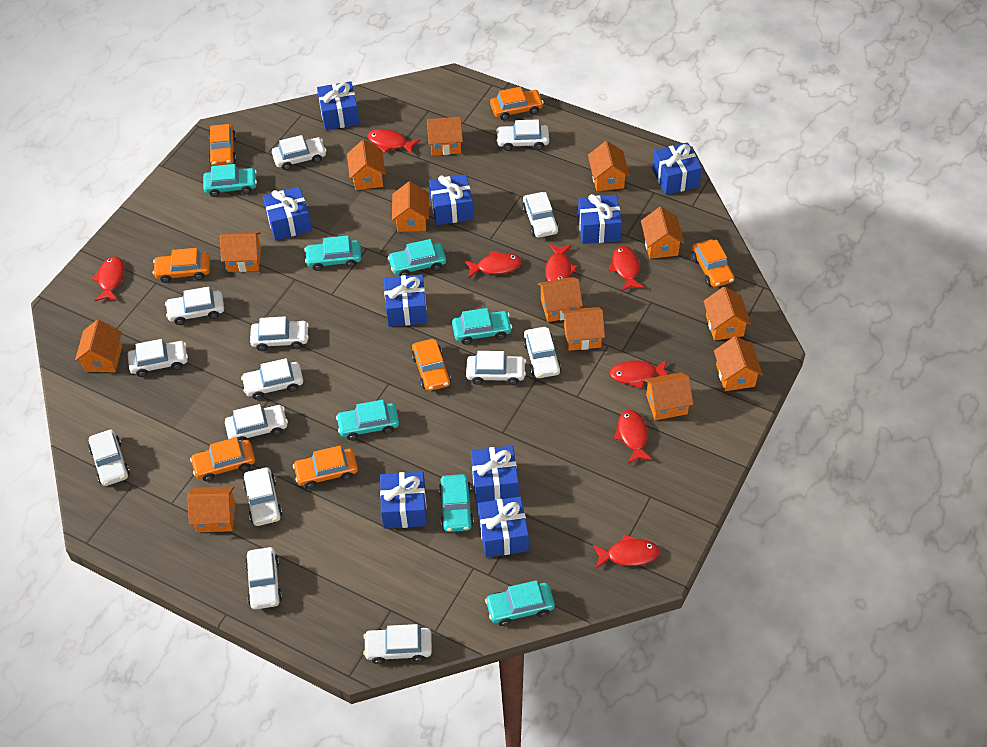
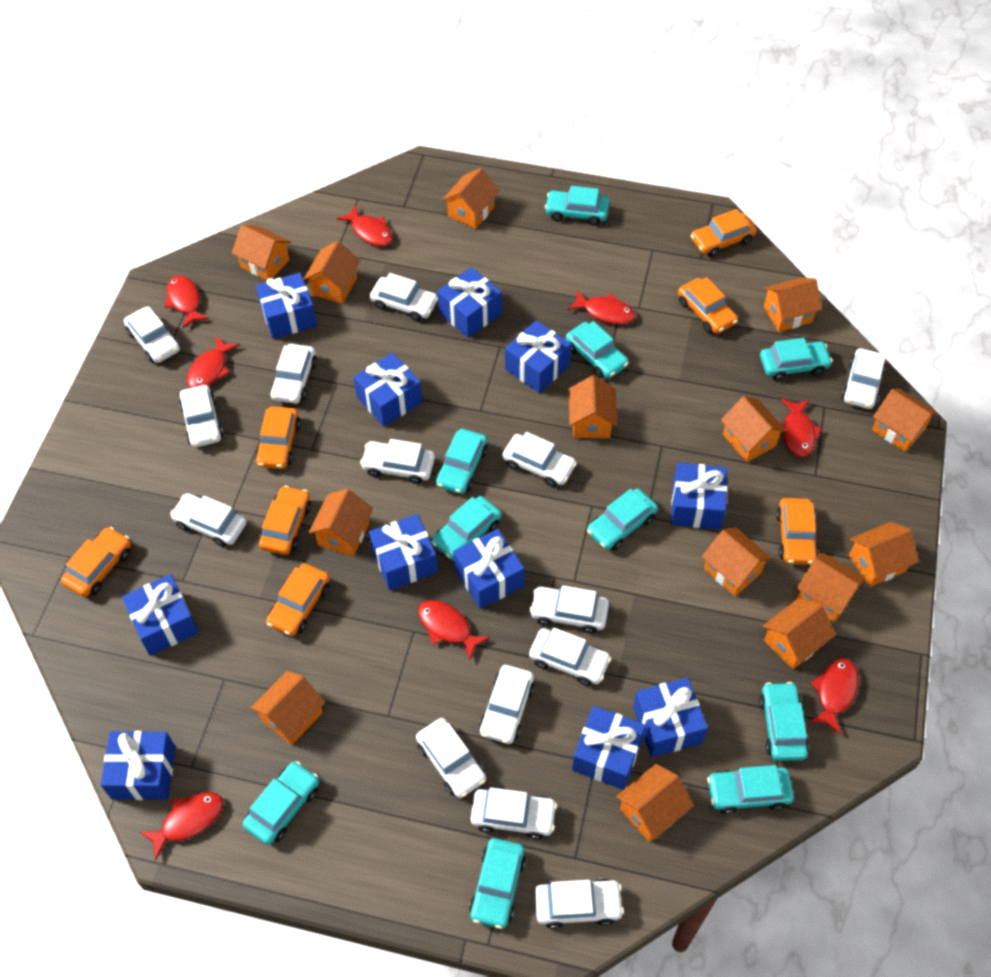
blue gift: [263,187,312,240] [317,81,360,130] [380,472,427,529] [384,274,427,327] [429,174,474,225] [471,446,519,504] [478,497,529,558] [578,194,622,244] [652,142,702,195] = 9 -> [101,731,176,800] [122,574,199,656] [256,273,317,339] [354,353,422,427] [369,514,438,590] [437,267,502,338] [453,529,524,609] [505,320,571,393] [572,706,646,790] [633,677,708,757] [671,463,727,530] = 11
orange house: [75,320,122,373] [187,487,235,532] [220,232,261,272] [347,140,386,190] [392,182,429,232] [427,117,463,155] [538,277,583,322] [562,307,605,351] [588,141,629,191] [641,207,684,259] [644,372,693,420] [703,286,751,341] [714,336,763,391] = 13 -> [232,225,291,280] [251,671,325,745] [303,241,360,304] [309,489,373,556] [442,168,499,229] [568,375,617,438] [616,764,694,842] [702,527,772,596] [721,396,786,462] [763,277,822,332] [763,598,836,670] [797,553,866,622] [849,522,919,587] [872,388,937,452] = 14
turquoise car: [203,164,257,197] [304,235,361,271] [336,400,399,440] [388,239,446,276] [439,474,474,532] [452,308,512,345] [485,580,555,626] = 7 -> [243,761,319,845] [432,496,501,560] [436,429,488,494] [469,838,526,929] [545,186,609,226] [566,321,629,378] [587,489,658,550] [707,765,794,814] [759,682,809,761] [760,338,833,381] = 10

